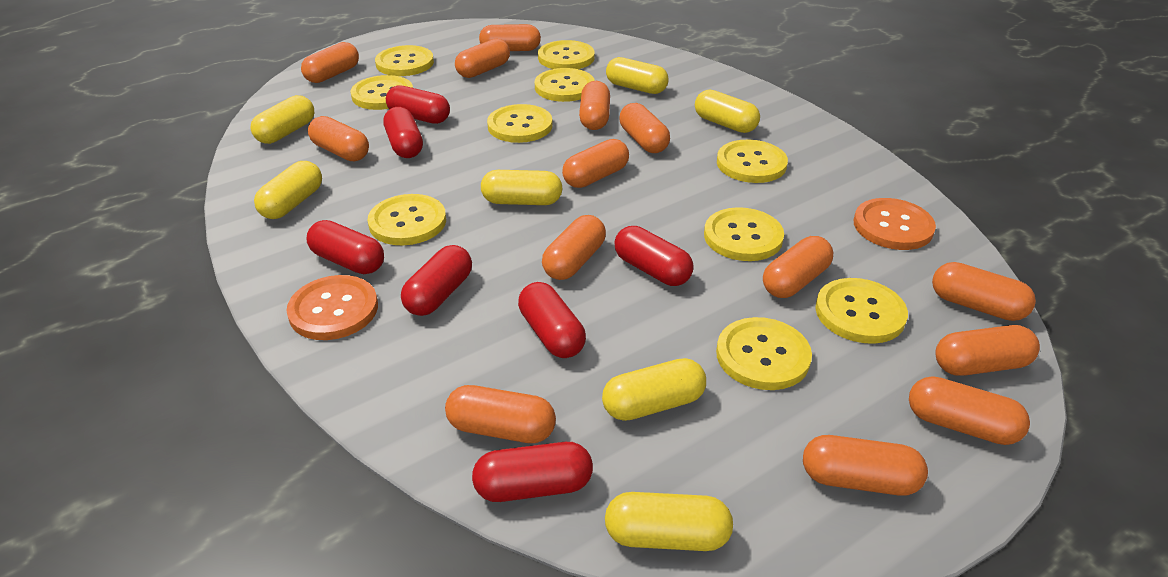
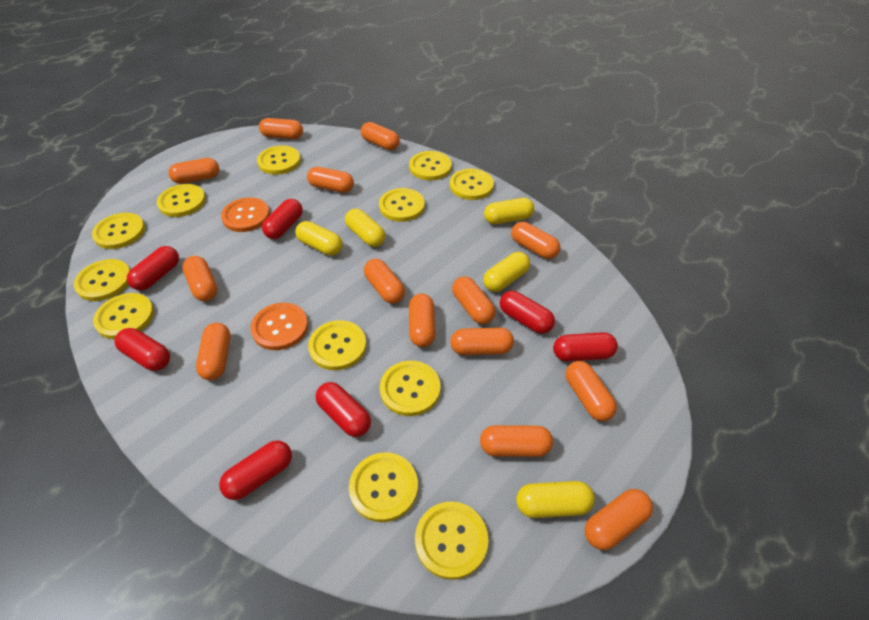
yellow button: [350,75,413,110] [368,194,446,245] [375,45,434,76] [487,104,553,143] [535,68,595,102] [538,40,594,69] [704,207,784,261] [716,317,812,390] [717,140,788,183] [815,278,908,344] = 10 -> [74,259,130,301] [92,213,145,249] [93,293,154,339] [157,184,206,217] [257,145,301,175] [308,320,367,370] [349,452,418,522] [379,188,425,222] [380,361,441,416] [409,151,452,181] [415,501,488,580] [450,168,494,200] = 12
yellow capsule: [251,95,314,144] [254,161,322,219] [481,170,562,205] [602,358,706,421] [605,492,733,551] [606,57,668,94] [695,89,760,133] = 7 -> [295,221,343,256] [345,209,385,247] [483,252,530,292] [484,198,534,224] [516,481,595,518] = 5

